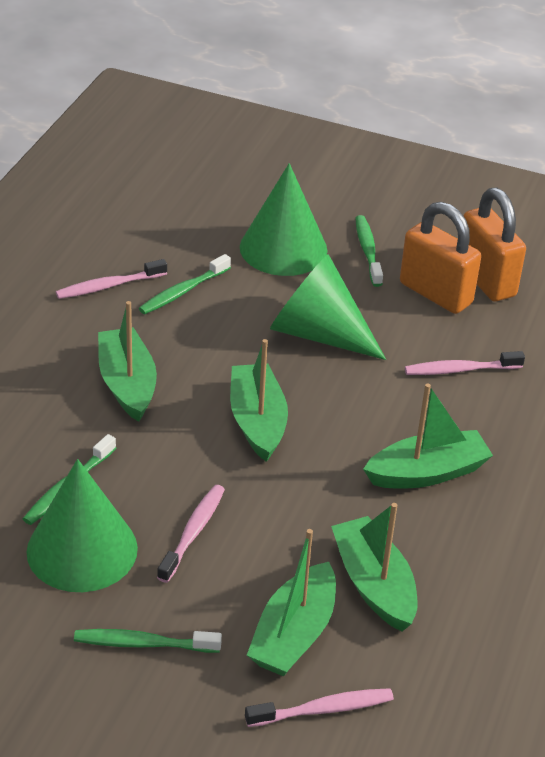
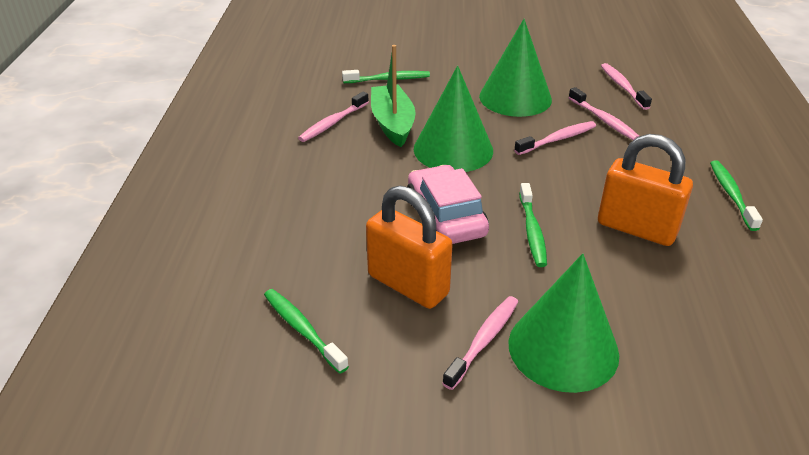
green boat: [98,301,157,422] [230,339,288,462] [247,529,336,676] [331,503,418,631] [363,383,493,488] = 5 -> [371,45,416,147] = 1
pink car: none = 0 -> [407,165,489,244] = 1
pink toothbrush: [56,259,167,299] [157,485,225,583] [245,688,394,727] [405,351,525,375] = 4 -> [298,92,369,142] [442,296,518,390] [514,121,596,155] [568,87,639,140] [601,63,652,110] = 5

